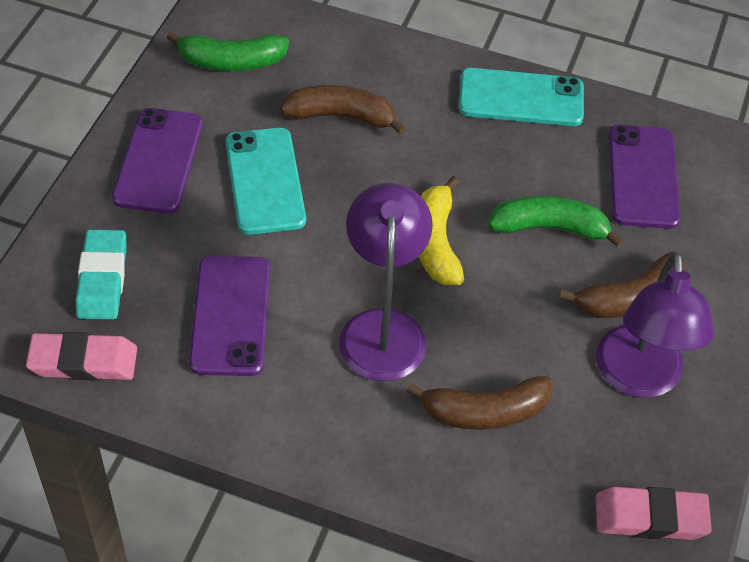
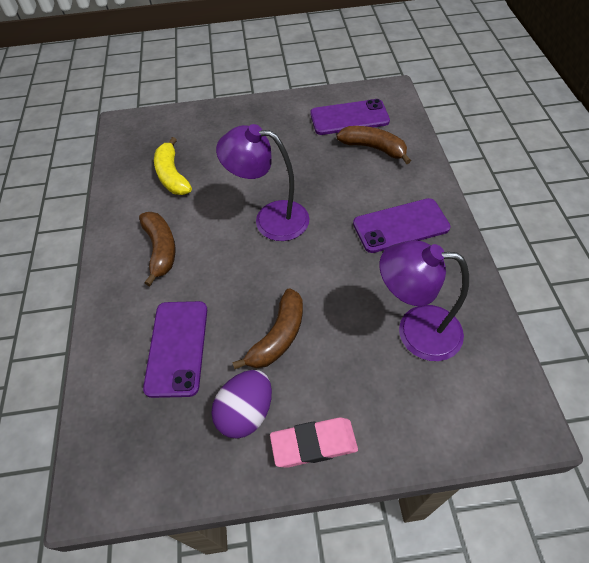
green banana: [167,31,289,71] [488,196,623,247] = 2 -> none = 0
pink eraser: [26,332,137,381] [595,487,712,540] = 2 -> [270,417,358,468] = 1
purple egg: none = 0 -> [211,370,272,439] = 1
turquoise eraser: [76,229,127,319] = 1 -> none = 0
turquoise phone: [226,128,306,235] [459,68,584,126] = 2 -> none = 0

